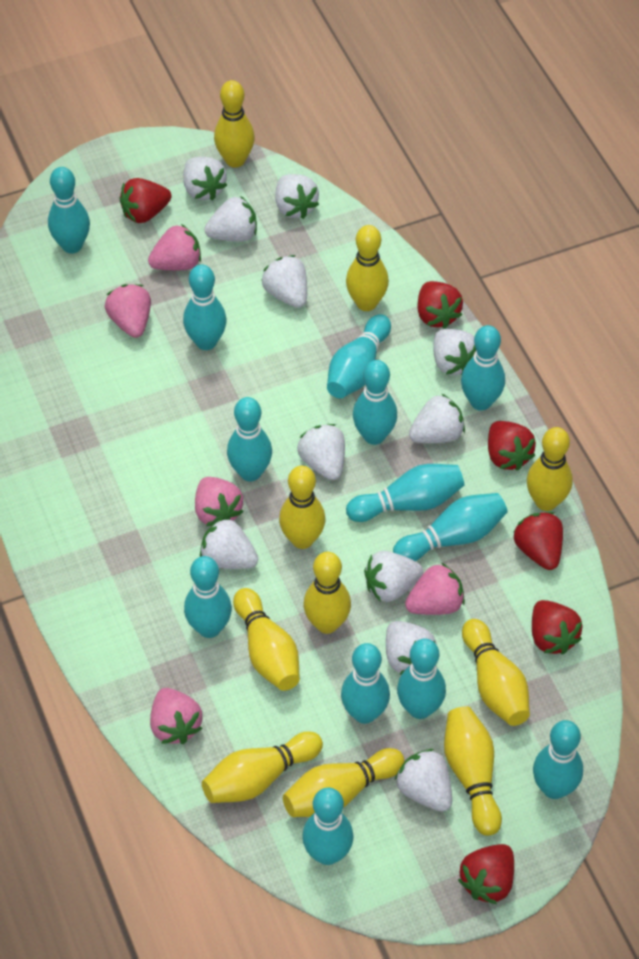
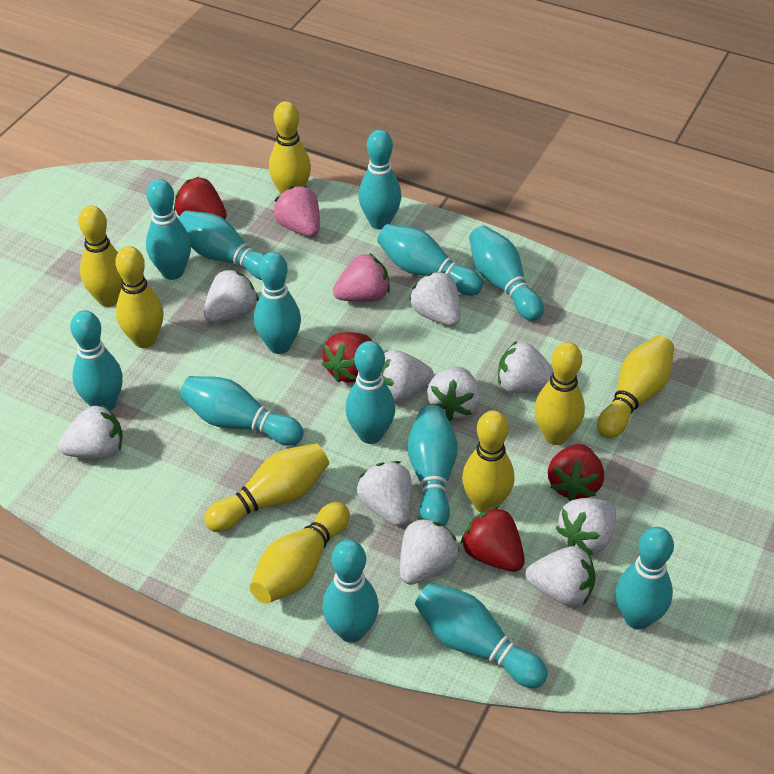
pink strawberry: [105,284,151,338] [148,224,201,271] [150,688,202,744] [195,477,244,526] [405,563,465,615] = 5 -> [273,186,320,237] [333,253,390,302] = 2
red strawberry: [120,178,172,223] [417,281,463,329] [458,844,514,904] [488,421,536,471] [513,512,563,570] [532,600,583,654] = 6 -> [174,177,227,219] [321,332,372,382] [461,506,525,572] [548,444,604,501] = 4
white strawberry: [183,157,227,201] [200,517,258,569] [204,196,257,242] [261,255,307,308] [275,174,319,219] [297,424,345,480] [364,551,423,602] [386,621,437,675] [395,749,452,812] [409,393,465,443] [433,329,476,375] = 11 -> [58,404,123,459] [203,269,259,322] [357,461,412,526] [381,350,434,403] [400,517,459,585] [409,271,461,326] [427,367,480,421] [498,341,553,393] [525,546,596,607] [556,498,616,555] = 10
yellow bowling pin: [202,731,323,803] [214,80,255,168] [233,588,300,691] [279,466,326,549] [283,748,405,817] [304,552,351,634] [346,225,389,311] [444,706,502,836] [462,619,530,726] [527,427,573,511] = 10 -> [78,206,122,307] [115,246,164,348] [204,443,329,532] [250,502,350,604] [269,101,311,194] [462,410,514,513] [534,342,585,445] [597,335,674,438] = 8

